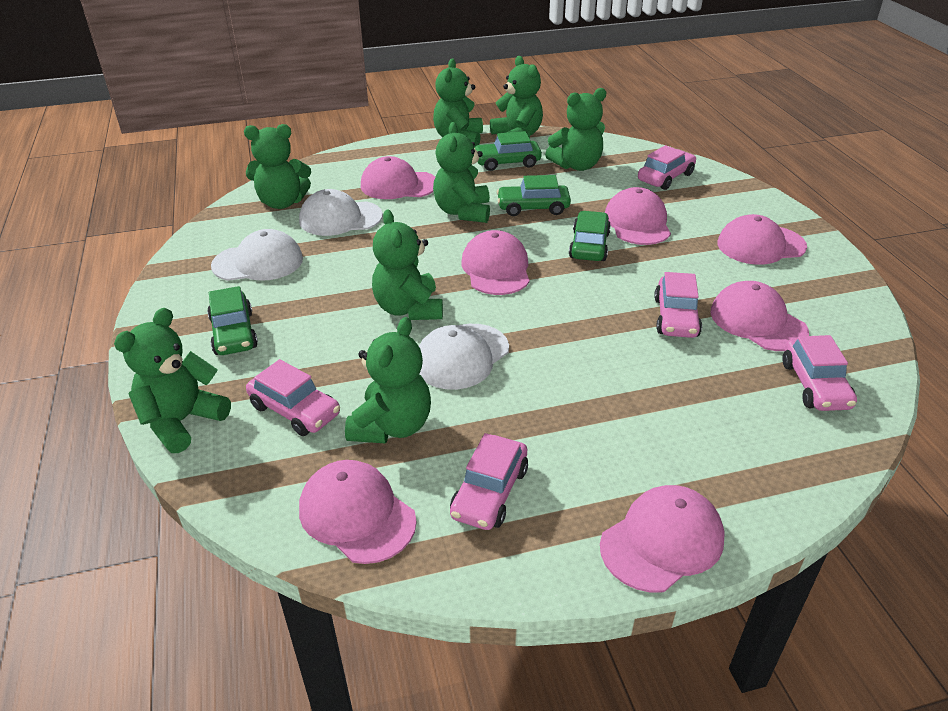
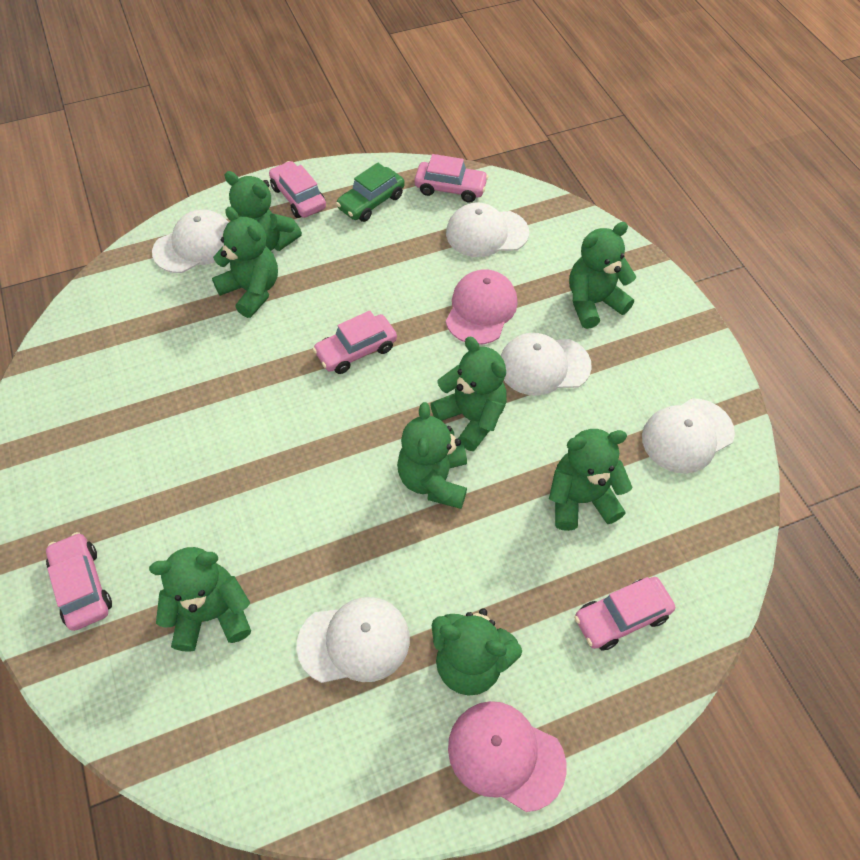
green car: [207,286,258,355] [474,131,542,171] [497,175,571,216] [569,211,611,261] = 4 -> [336,163,405,222] = 1
pink cap: [299,460,417,564] [361,156,435,199] [461,230,530,295] [600,485,725,593] [605,187,671,245] [711,281,809,351] [718,214,807,265] = 7 -> [446,269,518,345] [448,701,567,812] = 2
white cap: [211,229,303,281] [299,189,383,236] [419,324,509,390] = 3 -> [152,209,229,273] [297,597,410,683] [446,202,529,257] [501,333,592,396] [642,398,735,474] = 5

